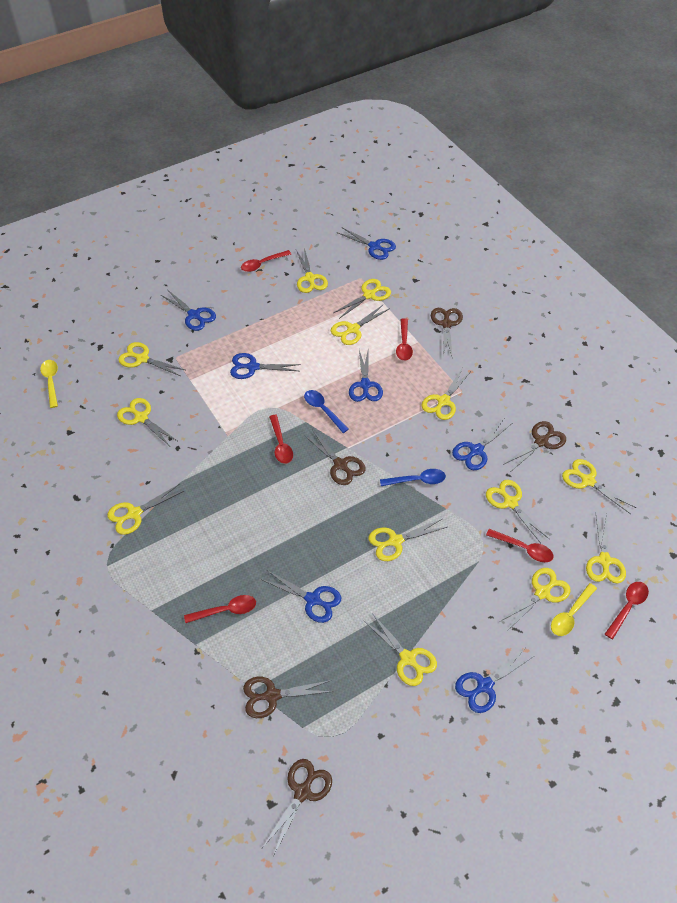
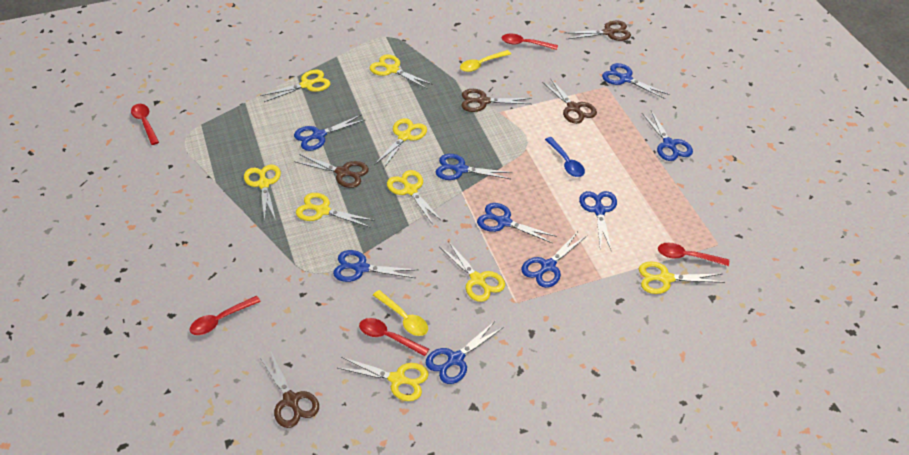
blue scissors: [161,290,216,331] [230,353,301,379] [262,570,342,623] [338,227,396,260] [349,350,383,402] [452,419,511,470] [455,648,534,713] = 7 -> [294,115,366,151] [333,250,418,282] [426,321,504,384] [436,154,513,180] [477,203,557,244] [521,231,587,288] [579,191,617,250] [602,63,670,99] [642,111,693,161] = 9
blue spoon: [304,390,349,433] [380,469,446,486] = 2 -> [545,137,585,177] = 1
red spoon: [184,595,256,623] [241,250,291,272] [269,415,293,464] [396,318,413,361] [486,529,554,562] [605,582,649,639] = 6 -> [131,104,159,145] [190,296,261,335] [359,318,429,356] [502,33,558,50] [658,243,729,266] = 5
yellow scissors: [107,484,184,535] [117,398,177,445] [118,342,185,376] [296,248,328,293] [331,304,390,345] [333,279,391,319] [363,613,437,686] [369,519,447,561] [422,369,471,420] [486,480,549,543] [499,568,571,630] [562,459,636,514] [586,514,626,584] = 13 -> [244,164,281,222] [260,70,330,102] [296,193,375,227] [338,357,429,401] [369,54,433,89] [374,118,427,169] [387,170,442,225] [439,241,505,302] [639,261,725,294] = 9

